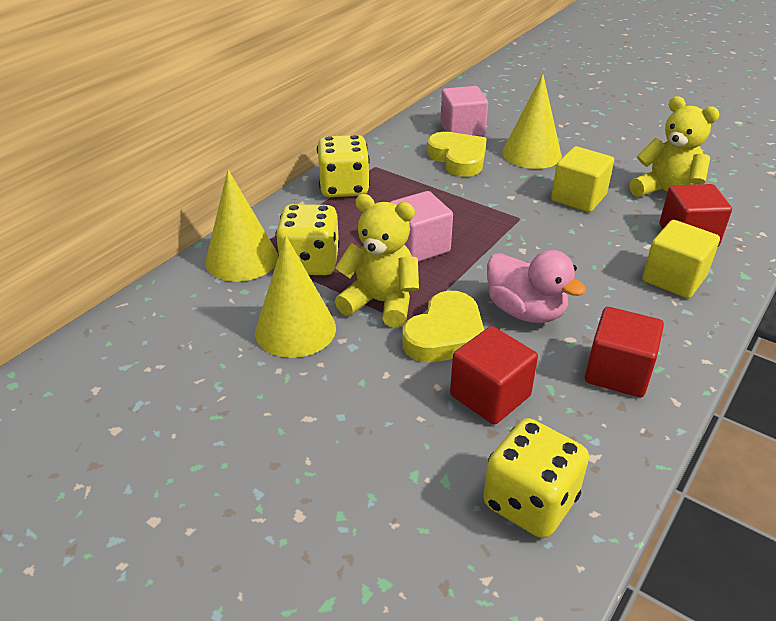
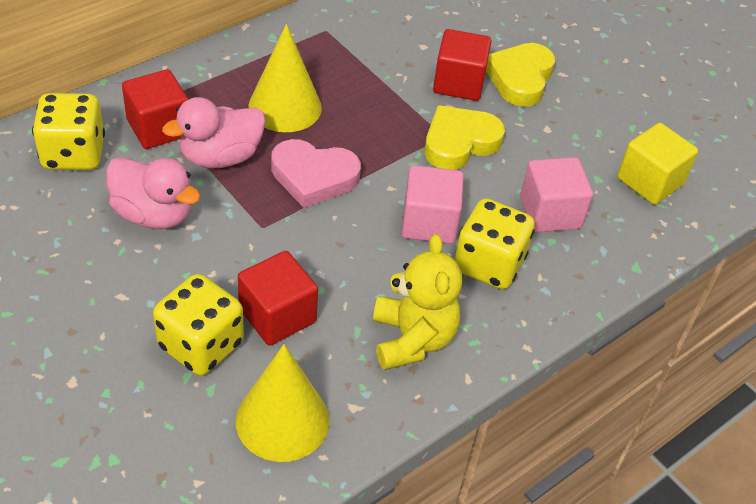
pink duck: [487,250,586,323] = 1 -> [106,157,201,229] [162,97,266,168] = 2
pink heart: none = 0 -> [271,139,361,208] = 1
yellow cone: [205,170,278,282] [255,235,336,358] [502,74,562,169] = 3 -> [236,344,329,462] [248,24,322,132] = 2
yellow cube: [551,146,614,212] [642,220,720,298] = 2 -> [617,123,698,205] = 1
yellow teddy bear: [335,194,419,328] [630,96,720,197] = 2 -> [373,234,462,370] = 1

